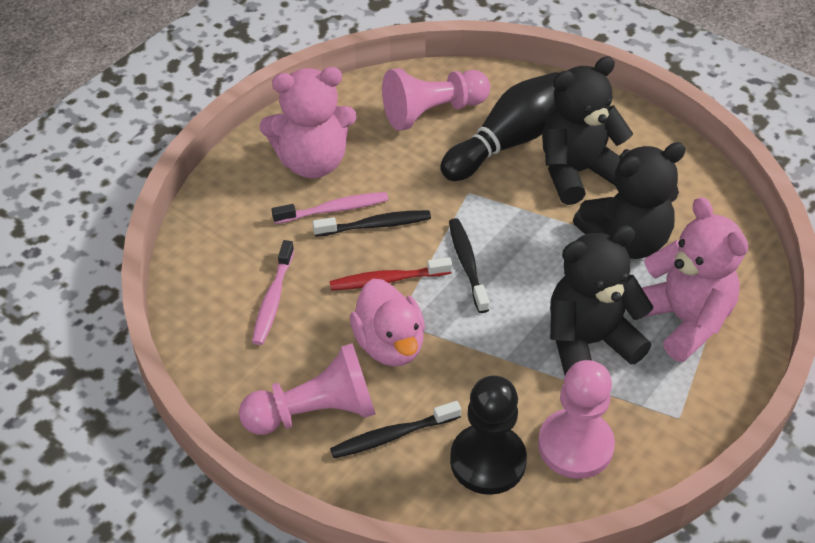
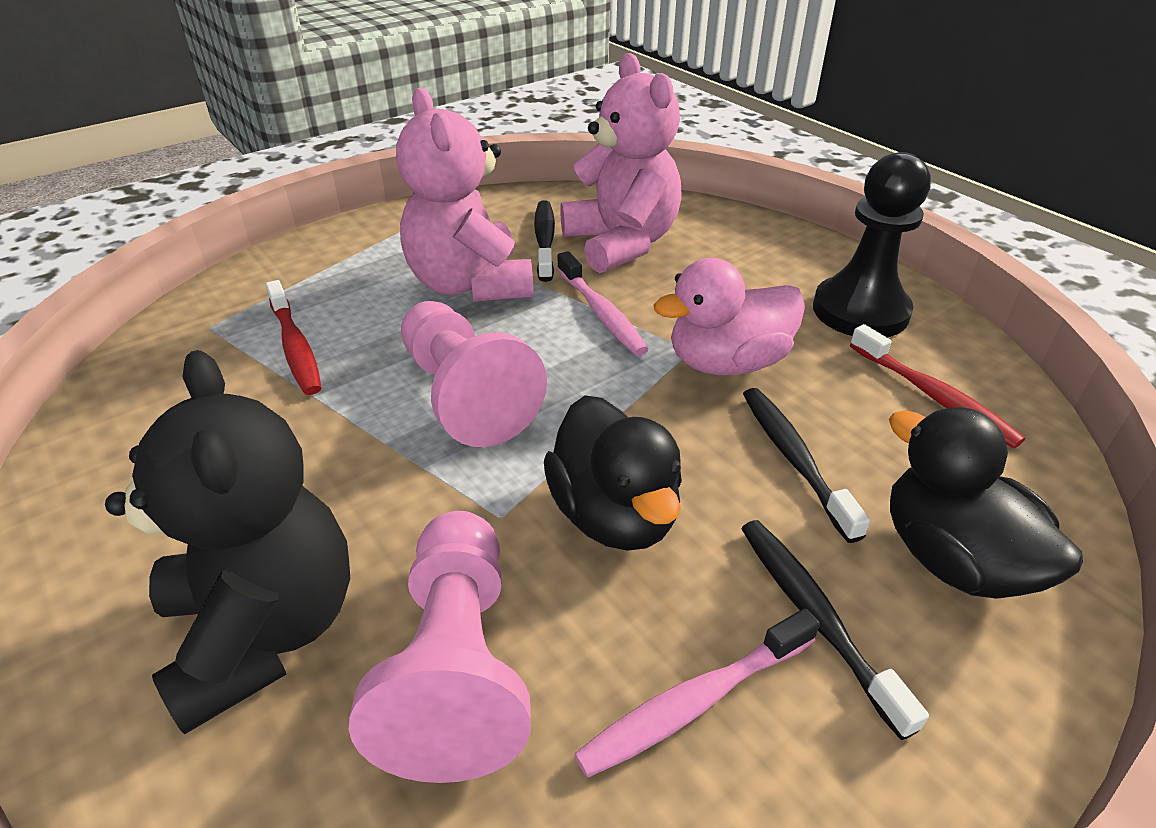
black bowling pin: [440,72,559,181] = 1 -> none = 0
black duck: none = 0 -> [544,395,682,551] [889,407,1083,599] = 2
black teddy bear: [542,56,633,205] [550,225,653,375] [573,142,686,259] = 3 -> [105,350,350,735] = 1
pink pawn: [239,343,376,435] [382,68,490,131] [538,360,615,479] = 3 -> [349,511,531,783] [401,301,547,447] = 2
red toothbrush: [330,257,452,290] = 1 -> [266,280,321,395] [850,324,1025,448] = 2

